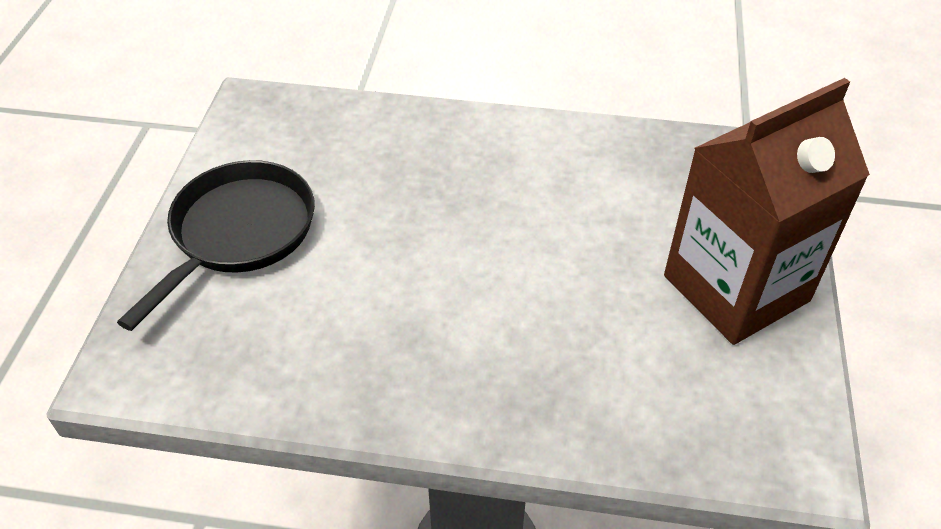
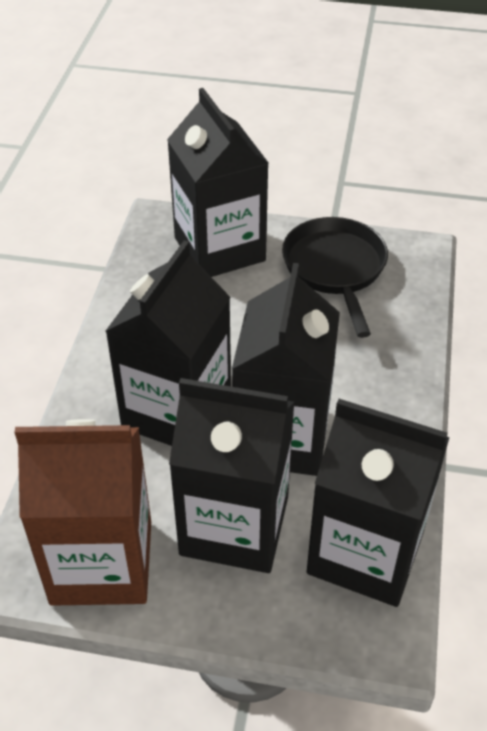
black carton: none = 0 -> [105,240,231,446] [167,88,268,277] [169,378,294,573] [232,263,340,476] [307,399,450,607] = 5

